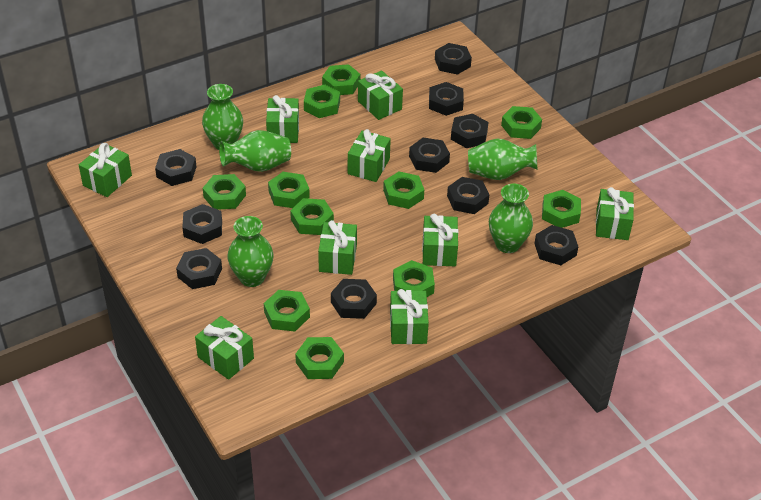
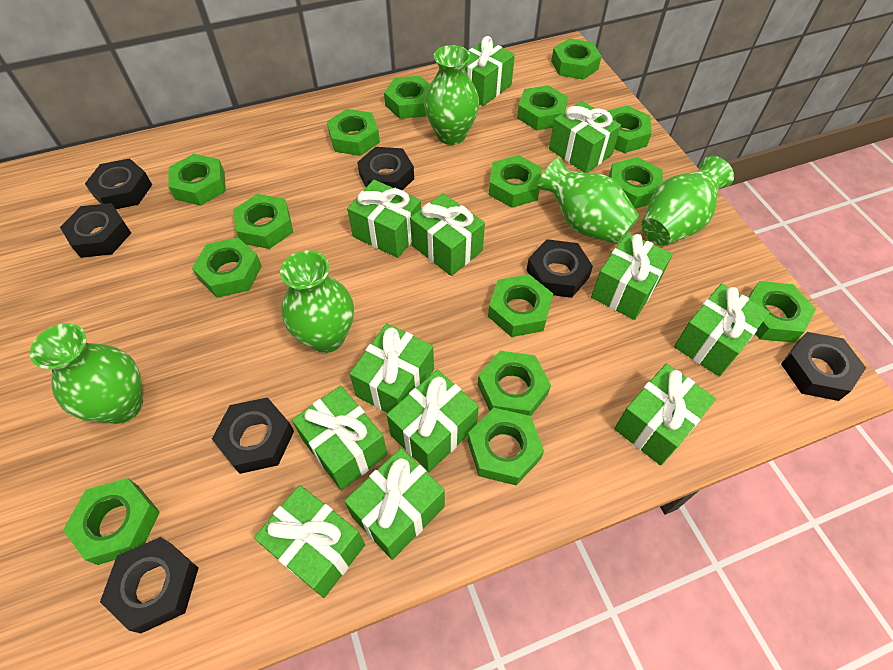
black nut: [155,149,197,186] [176,248,222,289] [182,204,222,244] [331,279,377,319] [409,138,450,173] [429,82,464,116] [435,43,472,75] [447,177,489,214] [451,114,489,148] [534,225,578,265] = 10 -> [60,203,131,258] [85,158,152,209] [100,537,198,633] [212,397,294,474] [357,147,414,190] [527,239,593,298] [781,332,866,401] = 7
green gift: [79,143,132,197] [195,316,254,380] [266,95,299,143] [318,220,357,275] [348,129,391,182] [358,70,403,120] [390,289,429,344] [422,214,458,266] [596,187,634,240] = 9 -> [254,485,365,598] [292,386,388,490] [344,448,445,560] [347,180,421,258] [349,323,434,413] [386,370,479,472] [410,193,485,276] [465,36,515,106] [549,101,621,173] [591,233,673,320] [614,363,716,465] [674,283,770,377] = 12
green nut: [203,174,246,210] [264,290,310,331] [268,172,310,208] [290,198,334,235] [295,337,344,379] [304,85,340,118] [322,64,360,95] [383,171,424,209] [393,260,435,297] [501,106,542,139] [542,190,581,228] = 11 -> [63,478,160,565] [168,154,226,206] [192,238,262,298] [233,194,293,249] [327,109,380,156] [384,76,430,119] [468,408,544,485] [478,351,551,416] [488,274,553,337] [489,155,542,208] [517,85,568,130] [551,38,602,80] [608,105,652,153] [608,157,663,209] [748,281,816,343] = 15

